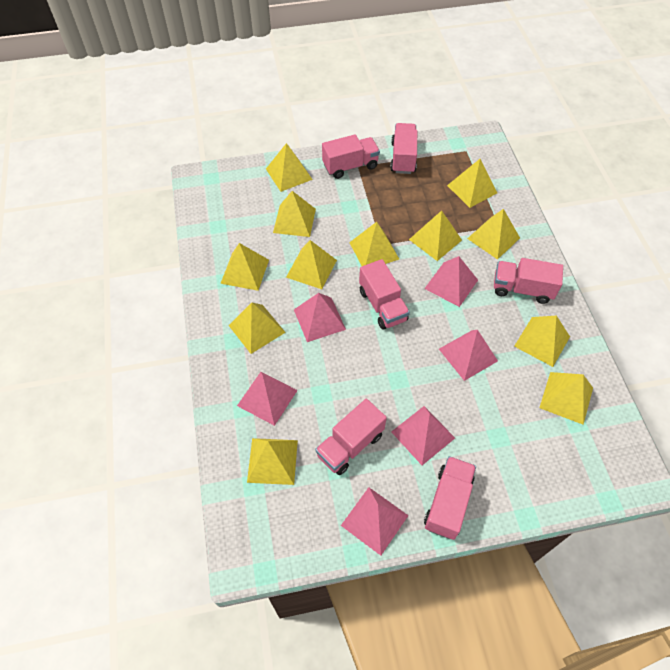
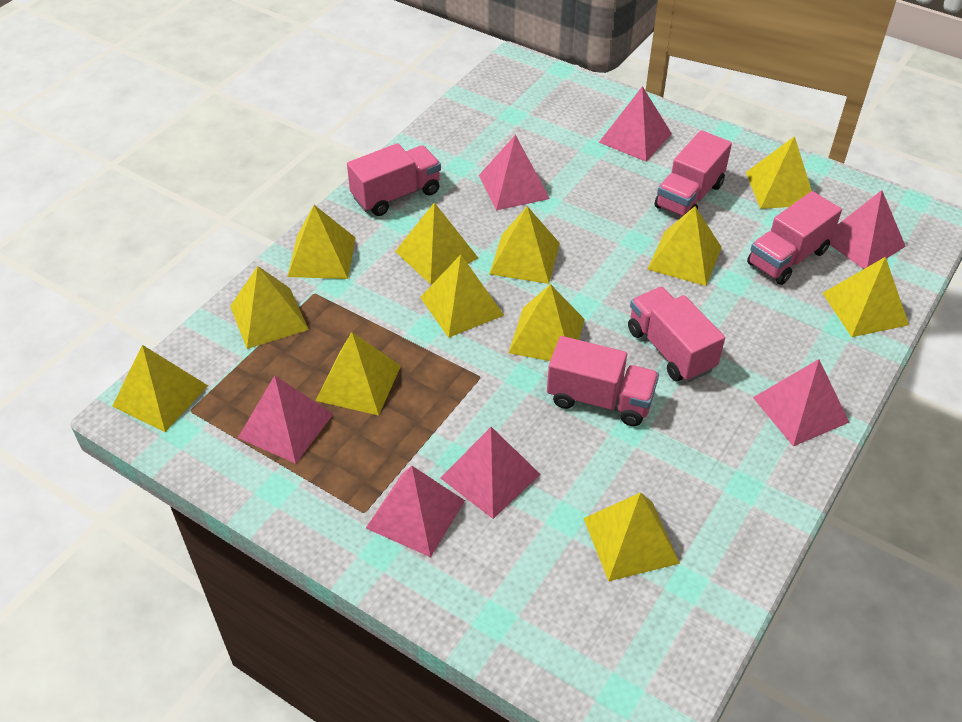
pink pyramid: [237,372,298,426] [294,293,346,342] [341,487,409,555] [391,406,455,465] [424,256,478,307] [439,330,498,381] = 6 -> [238,375,333,464] [366,466,465,557] [441,427,541,519] [479,135,550,210] [599,86,672,162] [753,359,849,446] [830,190,906,269] = 7
pink truck: [315,399,387,475] [322,134,380,179] [359,259,410,330] [390,123,417,174] [424,456,476,540] [494,258,563,304] = 6 -> [347,143,441,216] [547,336,659,426] [628,287,725,382] [655,130,732,217] [747,191,842,285] = 5

